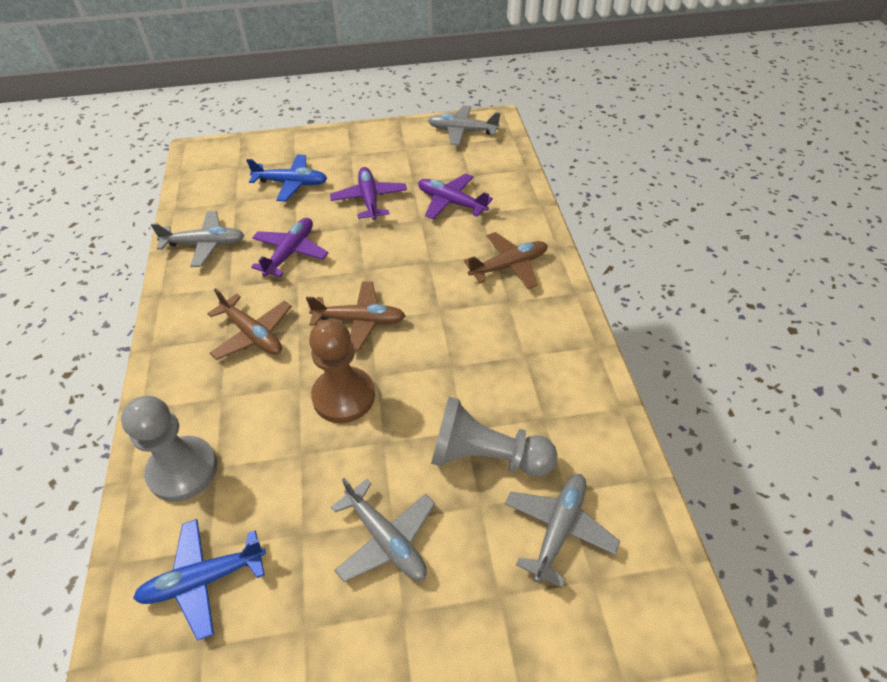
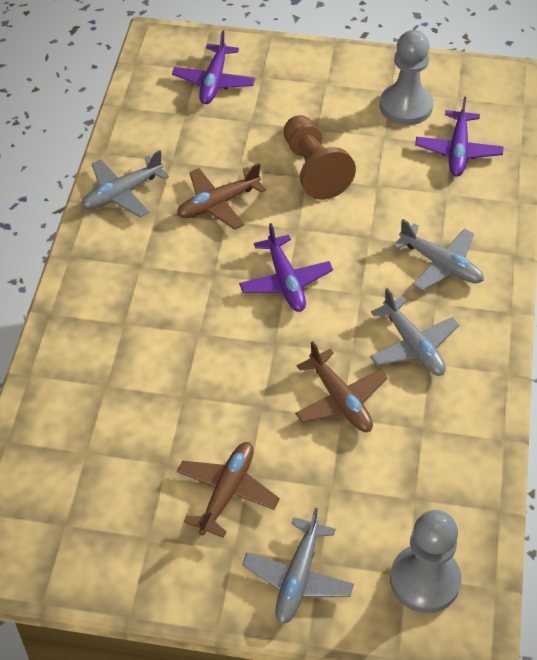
blue plane: [133,519,266,641] [246,154,328,202] = 2 -> none = 0

